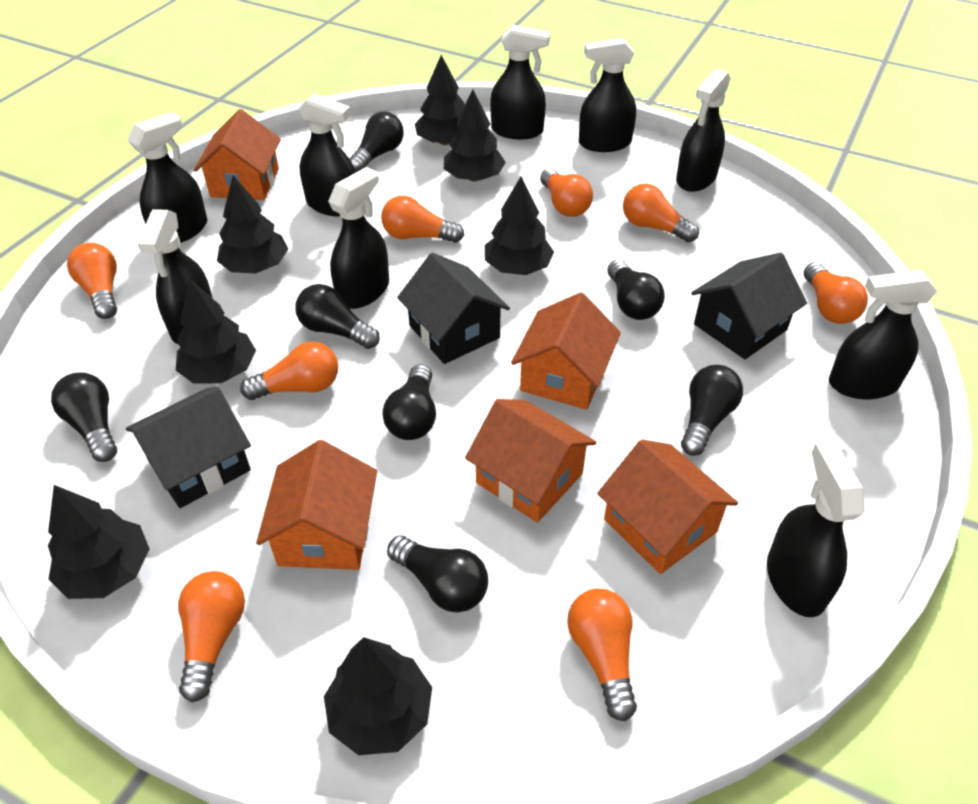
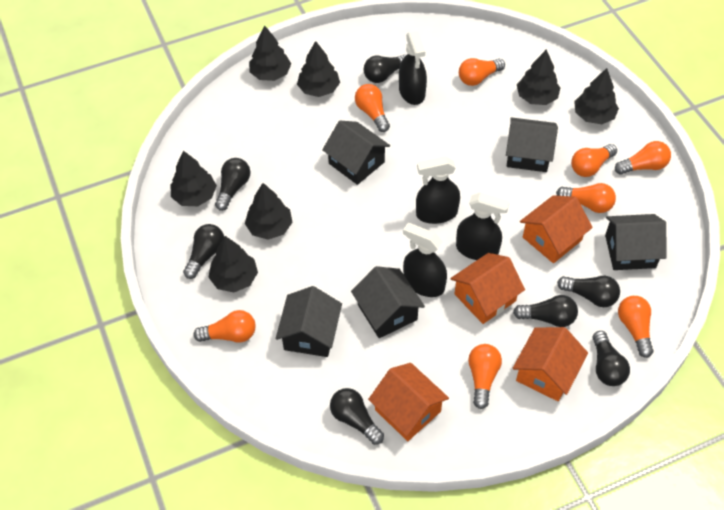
black house: [126,387,251,508] [397,253,510,364] [691,252,807,359] = 3 -> [276,286,342,357] [322,121,390,185] [351,266,425,338] [506,117,558,172] [605,214,666,270] = 5
black spray bottle: [128,112,207,243] [138,209,212,345] [298,94,356,216] [328,167,389,309] [490,25,550,139] [579,38,636,152] [676,69,731,192] [767,442,865,617] [829,270,937,399] = 9 -> [399,31,427,105] [403,223,447,297] [416,157,460,224] [456,192,510,260] = 4
orange house: [194,109,281,200] [256,440,377,570] [465,399,596,523] [511,292,621,410] [597,439,738,574] = 5 -> [368,363,449,441] [450,253,525,324] [513,327,588,401] [520,195,593,263] = 4

